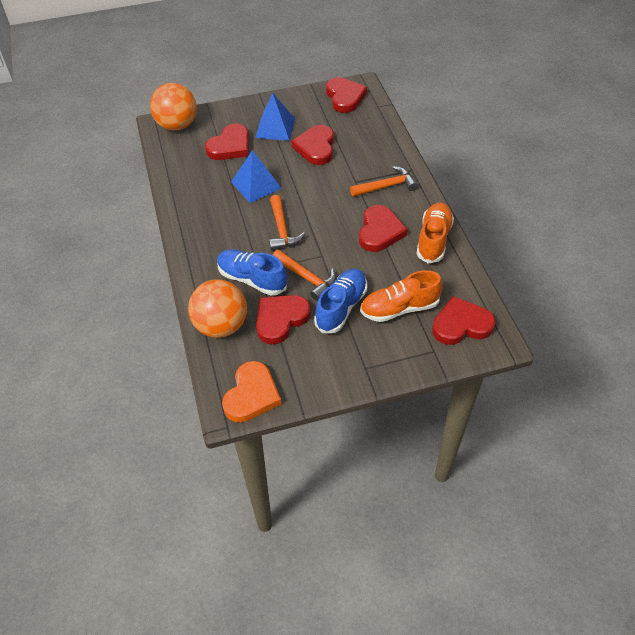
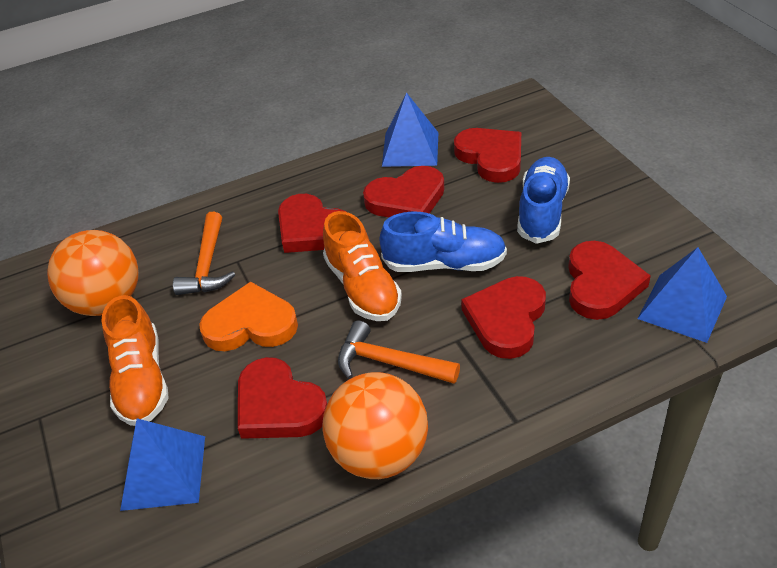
blue pyramid: [231,150,281,203] [255,93,295,141] = 2 -> [120,418,205,511] [382,92,438,167] [638,247,727,343] = 3
orange hammer: [269,195,305,250] [273,250,336,301] [350,166,418,197] = 3 -> [173,212,235,295] [338,320,460,384] = 2

